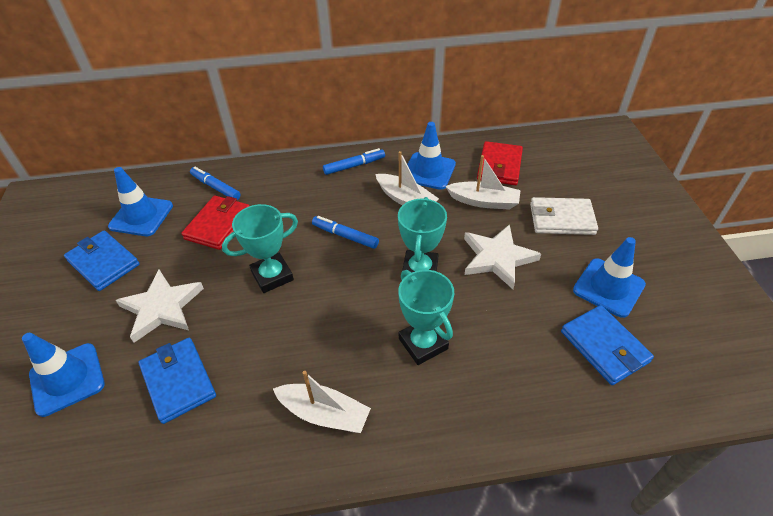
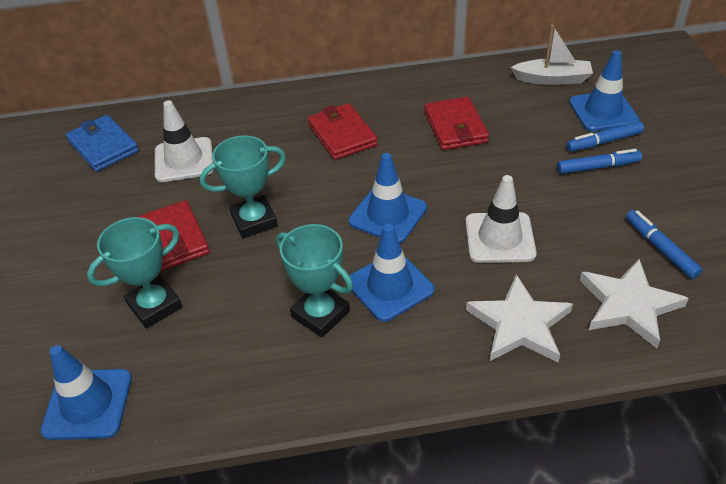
blue wallet: [64,231,140,291] [139,338,216,424] [561,305,654,385] = 3 -> [66,115,139,172] = 1
red wallet: [181,196,249,250] [477,141,523,185] = 2 -> [137,200,210,271] [308,103,378,160] [424,97,489,150] = 3
white boat: [273,371,371,433] [376,151,439,205] [445,155,521,210] = 3 -> [511,25,593,85] = 1
white traffic cone: none = 0 -> [155,100,214,182] [465,175,537,263] = 2
white wallet: [530,197,598,235] = 1 -> none = 0

